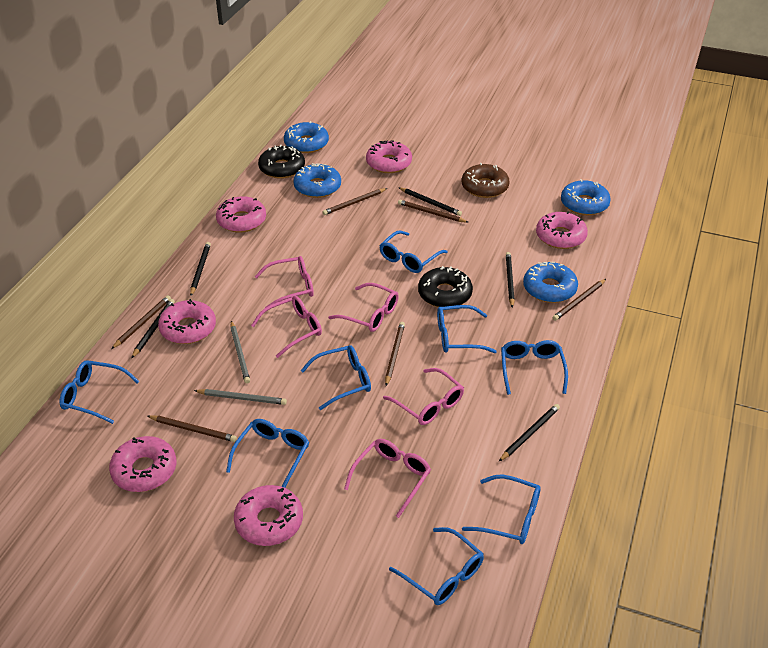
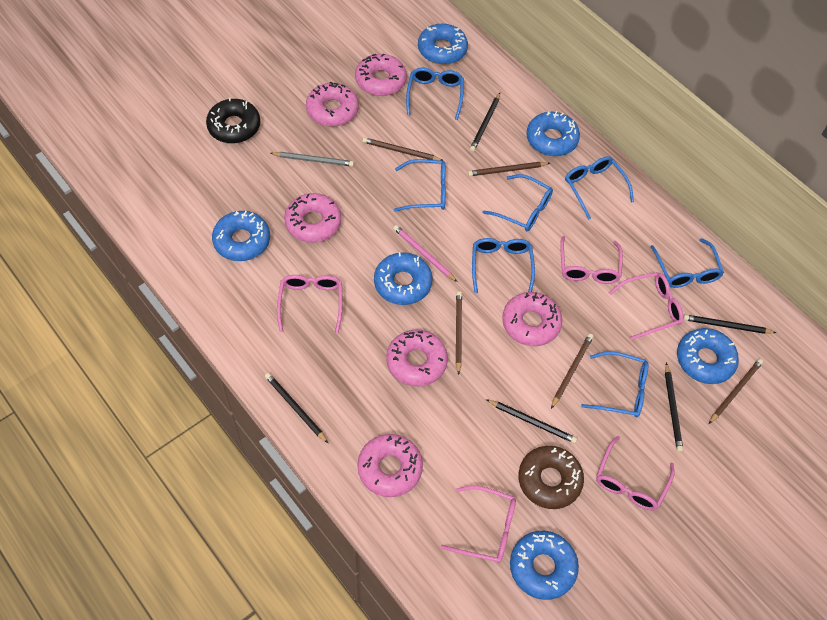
black donut: [258,145,305,179] [418,266,473,307] = 2 -> [206,98,260,143] = 1
blue donut: [284,121,329,153] [293,163,341,198] [523,262,578,303] [561,179,611,215] = 4 -> [212,211,270,261] [374,252,433,305] [418,23,468,65] [510,531,579,600] [527,111,580,156] [677,328,739,384] = 6
blue glasses: [59,360,139,424] [226,419,309,488] [301,345,371,410] [379,231,448,273] [389,527,484,605] [437,305,497,353] [462,475,541,544] [501,340,568,395] = 8 -> [394,159,446,212] [406,68,464,120] [472,238,535,293] [483,174,553,231] [565,157,634,220] [581,351,649,417] [651,238,724,288] = 7
brown pencil: [111,295,171,349] [148,415,237,442] [322,188,387,215] [385,322,405,386] [398,199,468,223] [552,279,606,321] = 6 -> [363,138,444,161] [456,291,462,375] [468,162,550,176] [551,334,594,409] [709,359,763,424] = 5
grey pencil: [194,389,287,405] [230,321,250,383] = 2 -> [270,152,354,166] = 1
pink pencil: none = 0 -> [393,225,457,282] = 1

